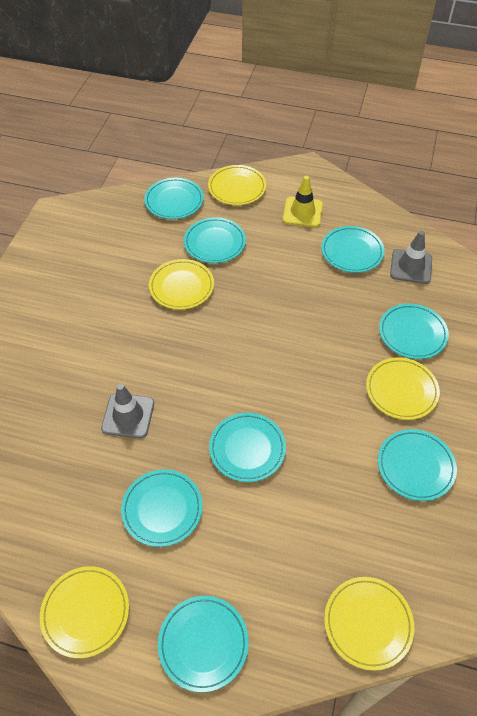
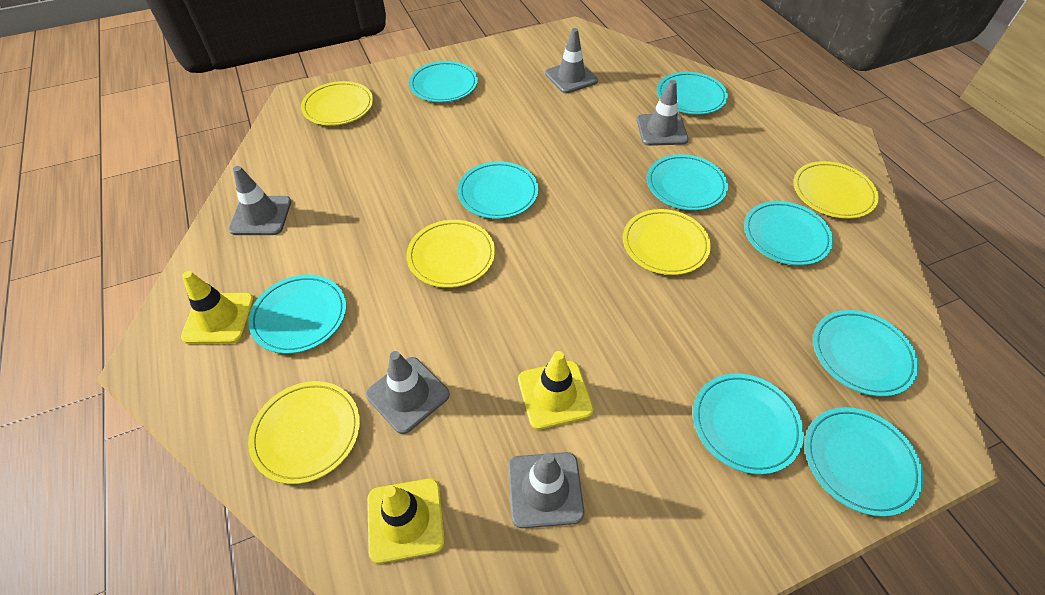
grey traffic cone: [101,384,154,438] [390,231,432,284] = 2 -> [229,166,291,235] [366,351,450,434] [508,452,584,528] [545,28,598,93] [637,80,688,146] = 5
turquoise plate: [121,469,203,547] [144,178,204,219] [158,596,249,692] [184,217,246,263] [209,413,286,482] [321,226,385,273] [378,429,457,501] [379,303,449,359] = 8 -> [248,275,346,354] [409,61,478,102] [458,161,539,219] [647,154,728,211] [657,72,728,115] [693,373,804,475] [744,201,833,266] [805,407,924,517] [813,310,919,397] = 9
yellow traffic cone: [283,176,323,227] = 1 -> [181,271,254,344] [367,478,445,564] [518,351,594,430] = 3

